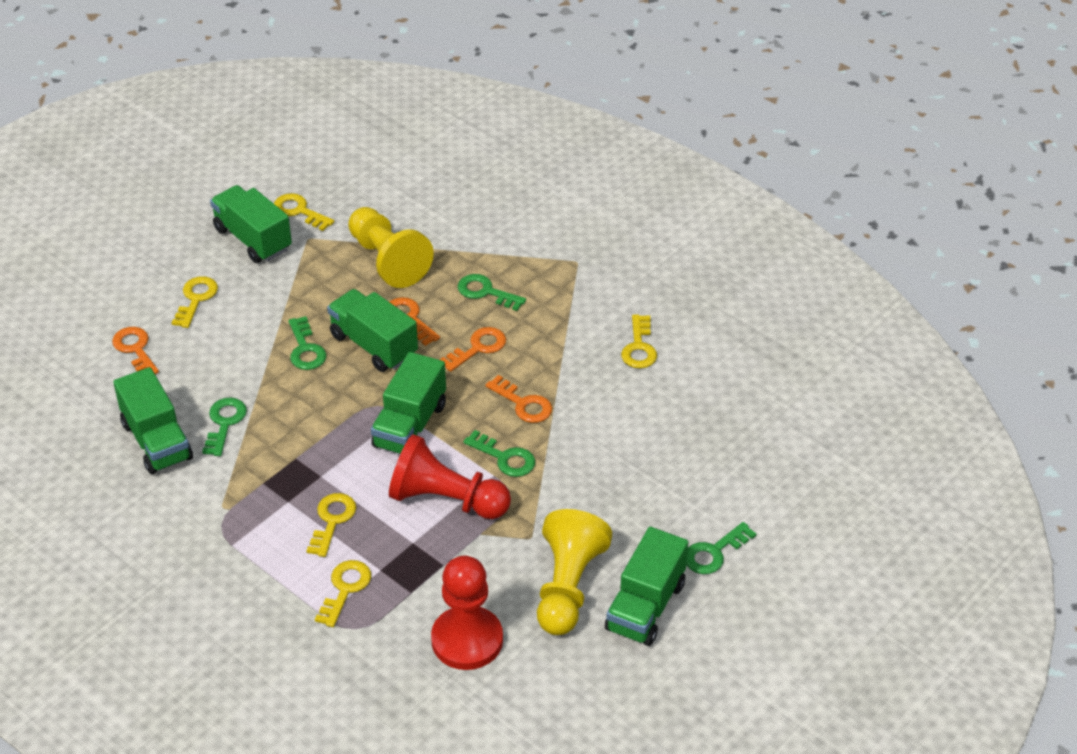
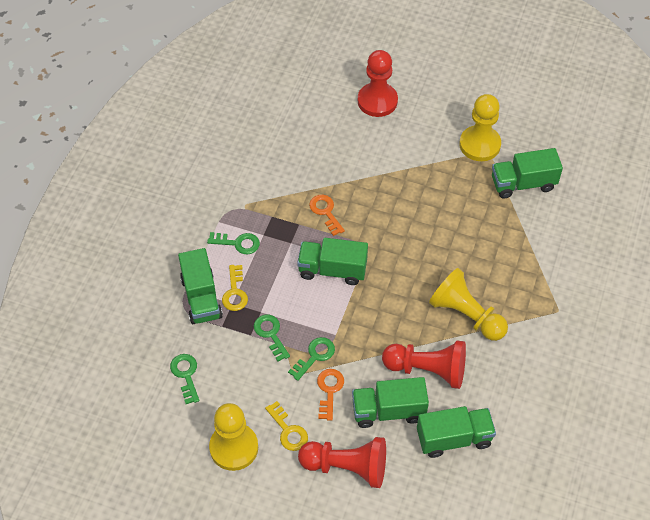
green key: [202,398,247,456] [289,316,326,370] [458,274,526,311] [463,430,535,477] [686,522,756,574] = 5 -> [170,354,199,404] [207,232,260,254] [254,315,290,362] [288,337,335,381] = 4
orange key: [112,327,159,374] [390,297,440,346] [440,327,506,372] [486,375,552,423] = 4 -> [309,195,345,236] [317,369,344,421] = 2
red pawn: [389,434,511,519] [431,556,503,670] = 2 -> [298,437,386,488] [358,50,398,117] [382,341,466,389] = 3
yellow key: [172,276,218,328] [274,193,334,231] [307,493,356,557] [315,560,371,627] [621,315,657,368] = 5 -> [222,265,248,311] [265,401,308,451] = 2
yellow pawn: [348,207,434,288] [537,509,612,635] = 2 -> [209,403,258,471] [429,268,508,341] [459,94,501,161] = 3

